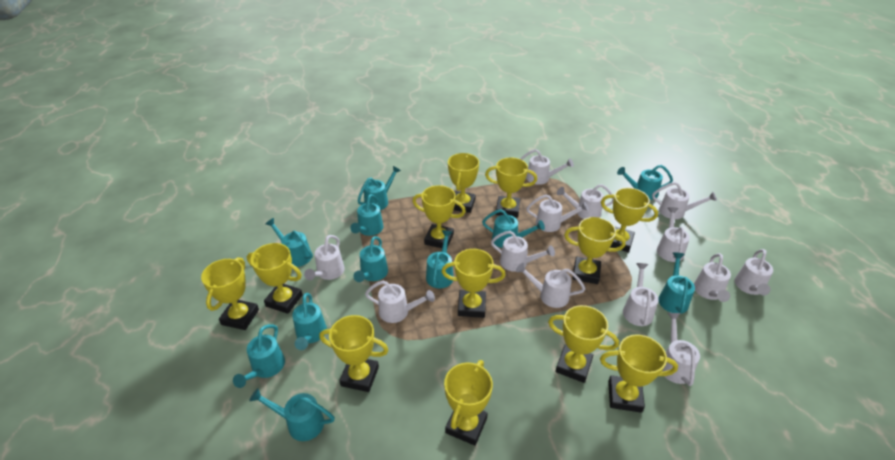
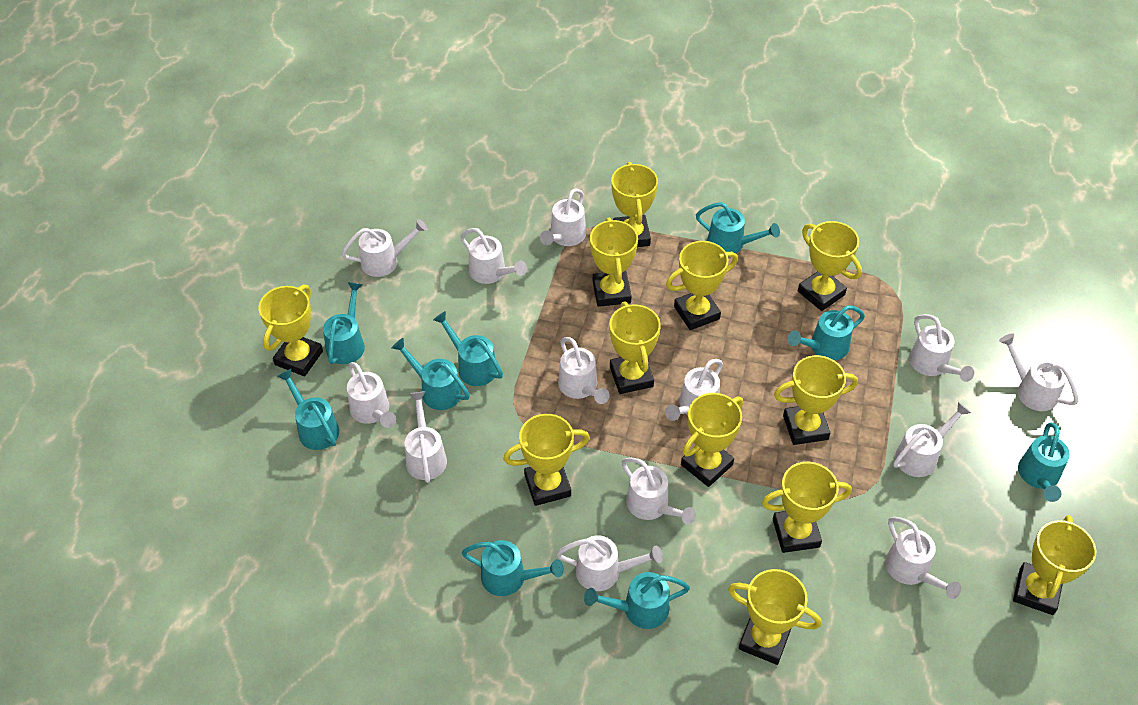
turquoise watering can: [233,324,285,388] [249,388,335,441] [265,218,313,267] [292,293,327,350] [350,194,383,236] [353,236,388,282] [357,166,401,210] [426,230,454,288] [482,209,545,248] [617,165,673,200] [659,252,695,314] = 11 -> [277,369,339,450] [323,282,365,364] [392,338,470,410] [433,311,503,386] [462,540,564,596] [584,572,690,629] [696,202,780,254] [787,306,865,360] [1018,422,1070,502] = 9

